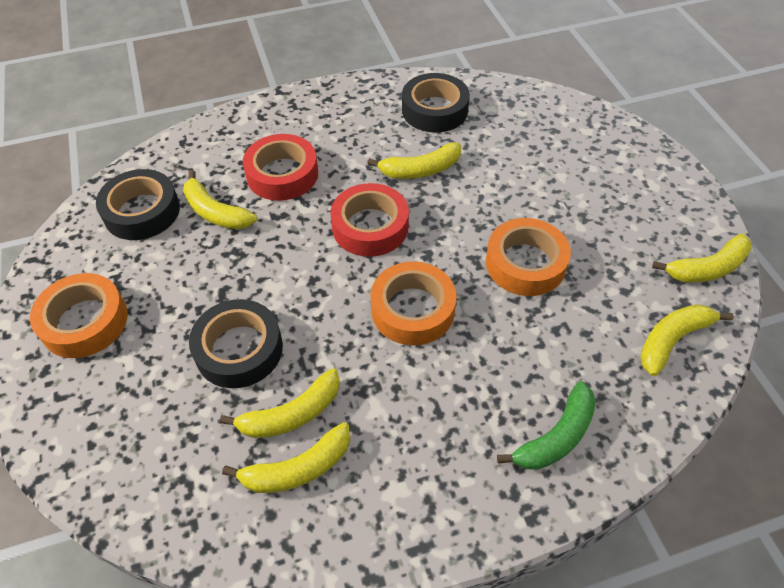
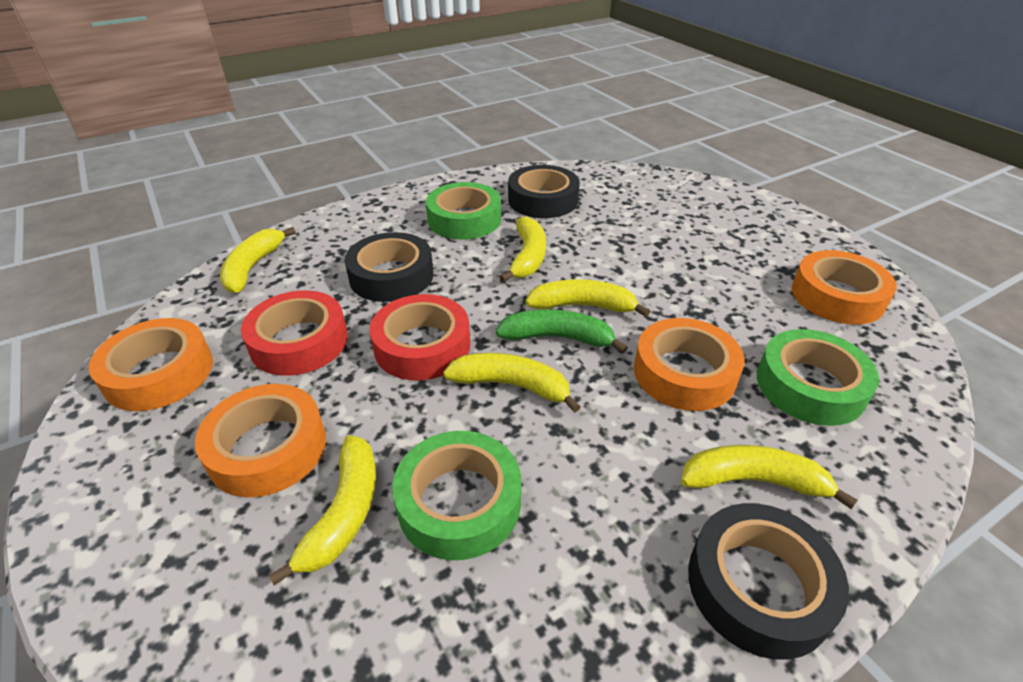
green tape: none = 0 -> [392,431,521,560] [426,182,501,239] [757,329,879,426] = 3
orange tape: [30,273,128,358] [370,261,457,345] [486,218,571,296] = 3 -> [89,318,213,411] [195,384,326,497] [634,318,745,411] [792,250,897,325] = 4

